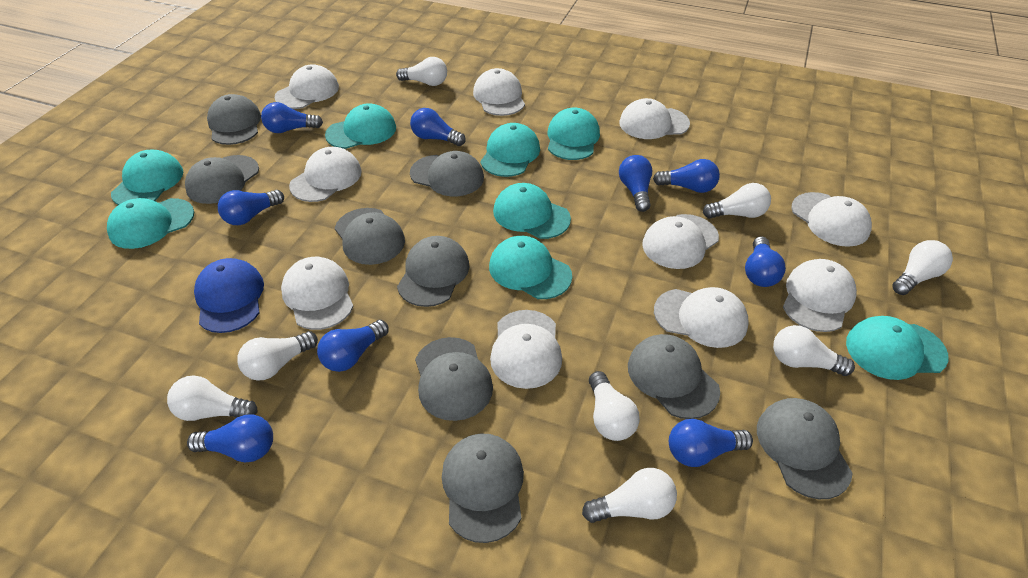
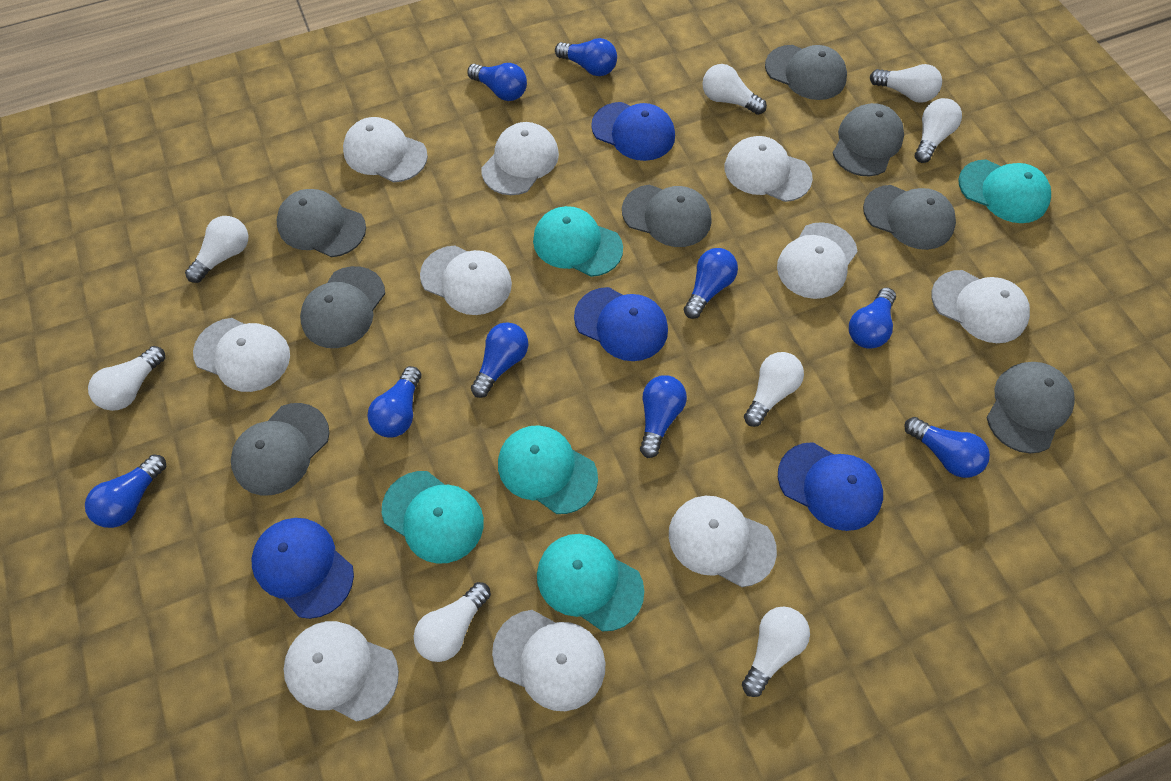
blue cap: [194,258,264,333] = 1 -> [252,518,354,619] [574,287,668,361] [591,102,675,161] [778,442,883,531] = 4
grey cap: [185,155,259,204] [207,94,261,145] [335,208,405,265] [397,236,470,307] [410,151,484,196] [415,337,493,421] [442,433,524,543] [628,334,720,419] [757,398,853,499] = 9 -> [231,403,329,495] [277,189,366,257] [300,266,385,348] [622,185,711,247] [765,45,847,100] [833,103,904,176] [863,185,956,250] [987,362,1075,453] = 8
turquoise cap: [107,198,194,249] [111,150,183,205] [325,103,396,149] [480,123,540,177] [489,236,572,299] [493,183,571,239] [548,107,600,160] [846,316,949,380] = 8 -> [382,471,484,564] [498,425,598,514] [533,206,623,277] [537,534,644,632] [958,160,1051,223] = 5

